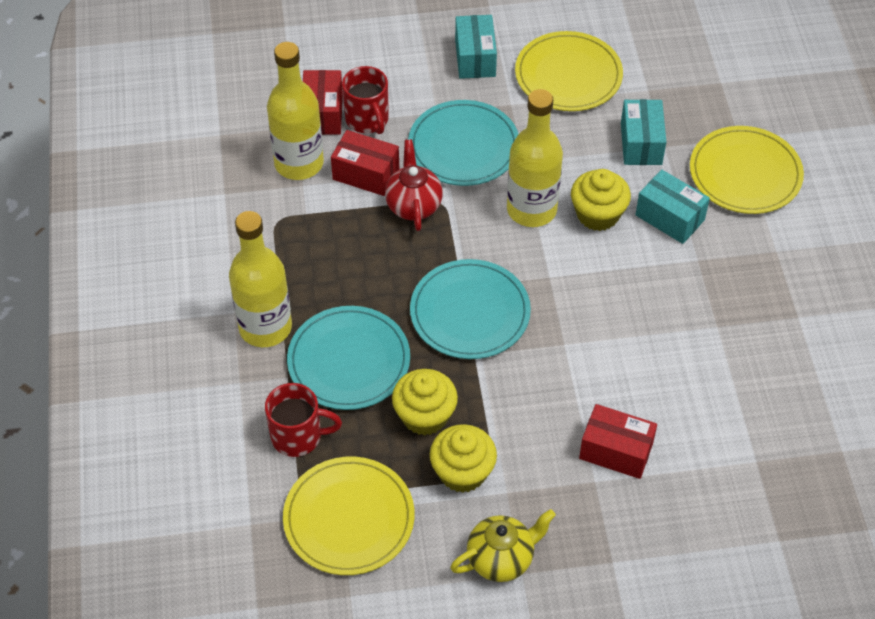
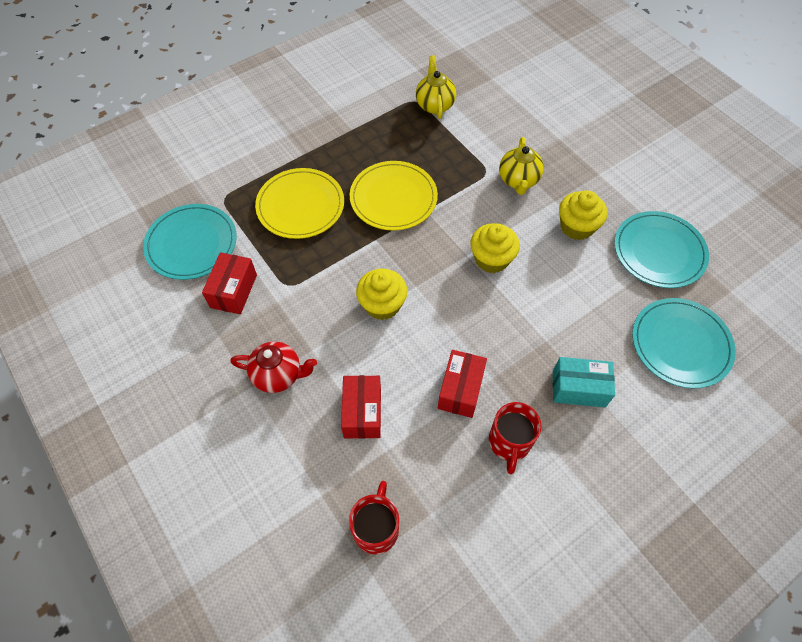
turquoise box: [455,15,497,79] [621,99,666,165] [635,169,710,244] = 3 -> [553,357,615,407] = 1
yellow bottle: [229,211,292,347] [267,42,324,180] [507,89,563,227] = 3 -> none = 0
yellow plate: [283,457,415,575] [515,31,623,111] [690,126,804,214] = 3 -> [255,168,344,239] [350,161,438,231] = 2
yellow teapot: [450,509,556,582] = 1 -> [416,55,456,119] [499,137,544,195] = 2

